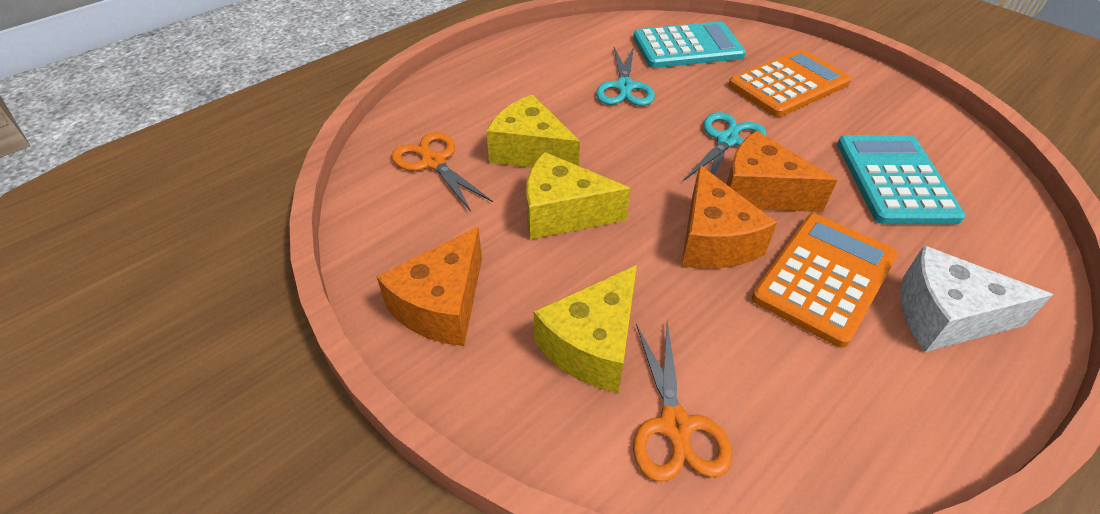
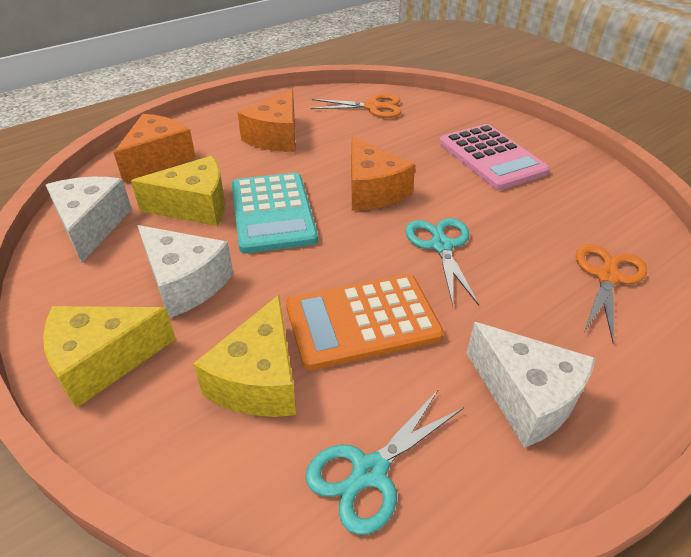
orange calculator: [728,49,851,117] [752,214,898,348] = 2 -> [286,274,444,371] = 1
pink calculator: none = 0 -> [439,124,550,190] = 1
turquoise calculator: [633,21,746,68] [837,135,965,224] = 2 -> [232,173,318,254] = 1
white cheese: [900,246,1053,352] = 1 -> [46,177,132,263] [137,225,233,318] [466,322,596,448] = 3

